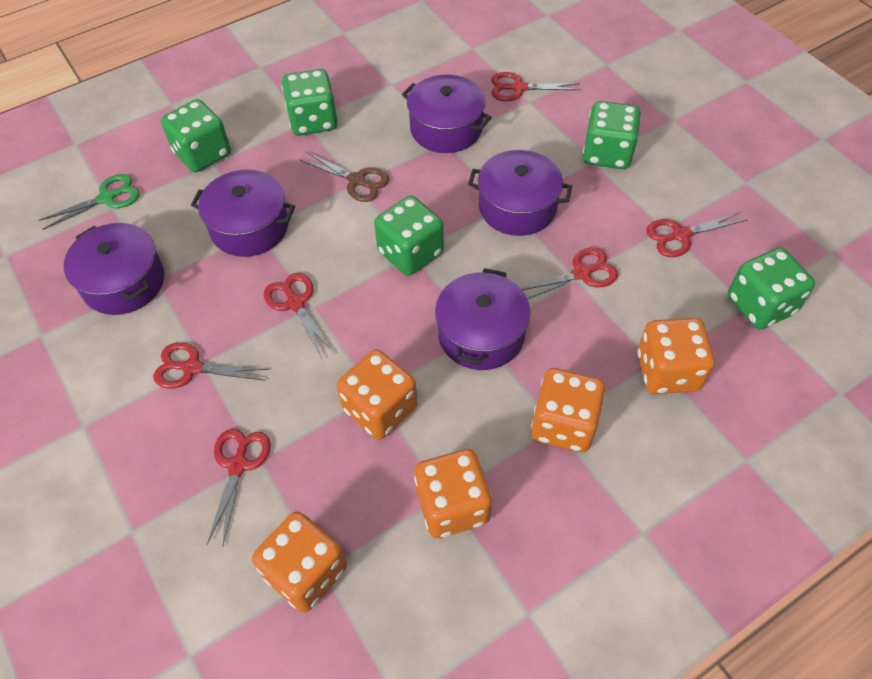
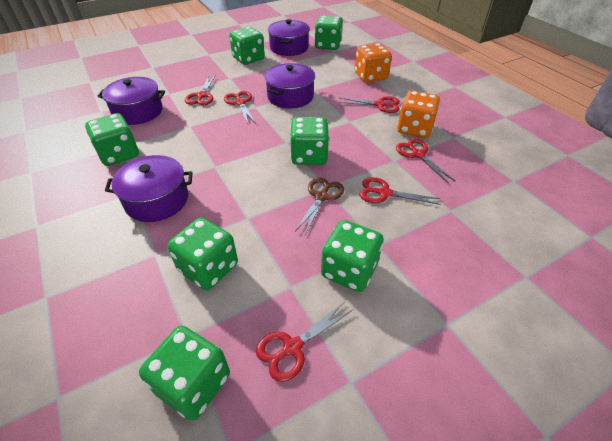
green dice: [161,99,231,172] [282,69,338,136] [374,196,444,276] [583,101,641,169] [728,247,815,330] = 5 -> [85,113,139,166] [139,325,230,420] [167,217,238,291] [229,27,265,65] [290,117,329,165] [315,16,343,50] [321,220,383,292] = 7
green scissors: [38,174,139,230] = 1 -> none = 0
orange dice: [252,511,347,612] [337,349,417,440] [414,449,492,538] [531,368,605,453] [637,318,715,394] = 5 -> [355,43,392,83] [397,90,440,138] = 2
purple pot: [64,223,164,315] [191,169,295,257] [402,74,492,153] [435,268,531,370] [468,150,572,236] = 5 -> [98,77,165,125] [105,155,193,222] [265,63,315,109] [268,19,310,56] = 4

